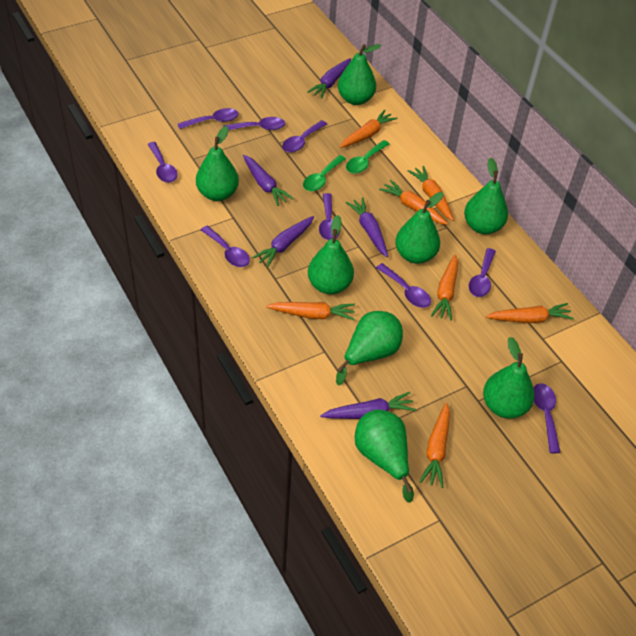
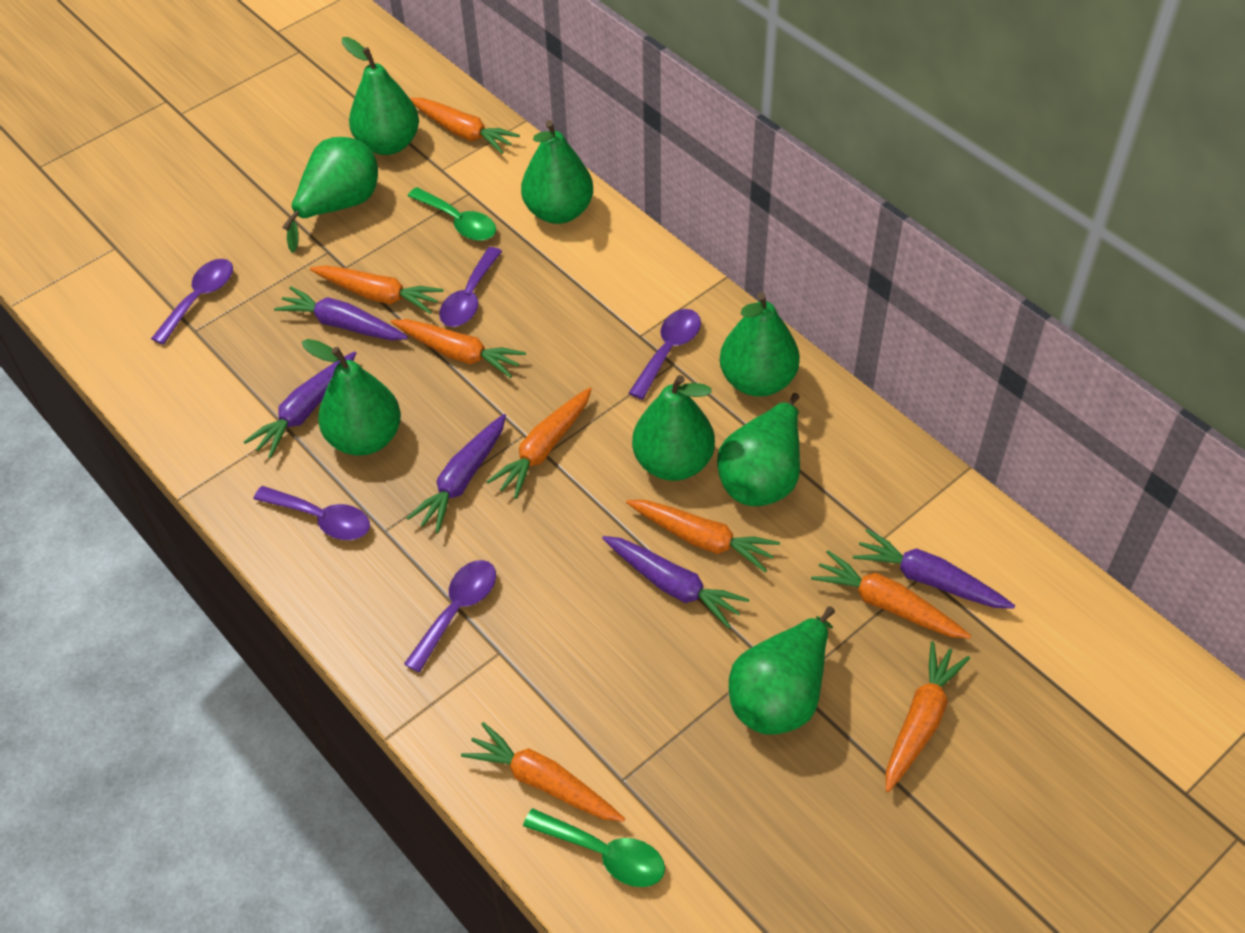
orange carrot: [266,302,355,320] [340,110,397,148] [379,180,448,225] [408,166,454,221] [420,403,450,488] [431,254,458,321] [486,303,574,323] = 7 -> [310,265,444,314] [391,319,526,378] [410,98,520,154] [461,722,625,822] [486,387,592,499] [626,500,780,572] [811,550,971,639] [886,642,970,792] = 8
purple spoon: [147,142,178,183] [177,108,239,129] [201,226,250,267] [223,117,285,130] [282,120,327,153] [319,193,340,240] [376,263,431,308] [469,248,496,297] [534,383,561,453] = 9 -> [151,259,233,345] [254,486,370,540] [404,560,496,673] [439,247,502,327] [629,309,701,400] = 5

